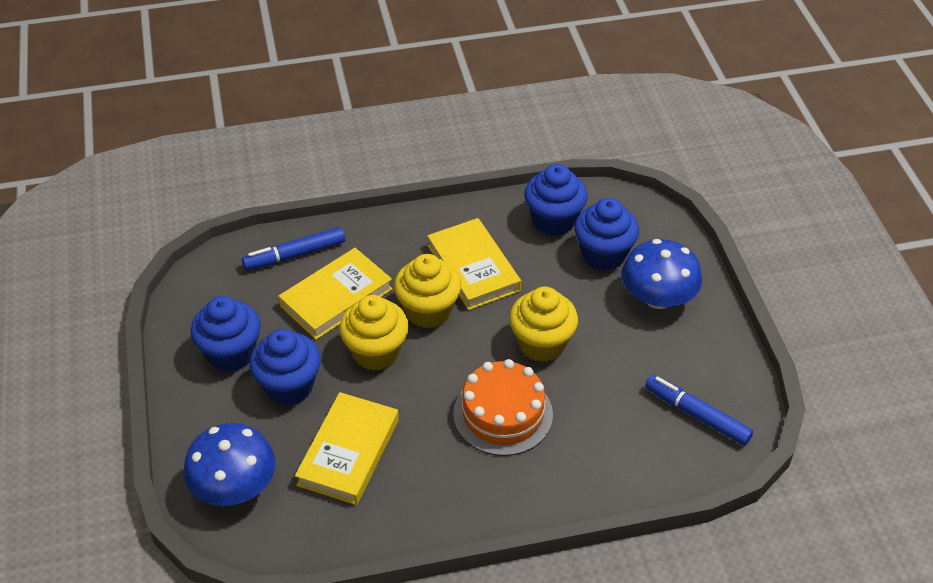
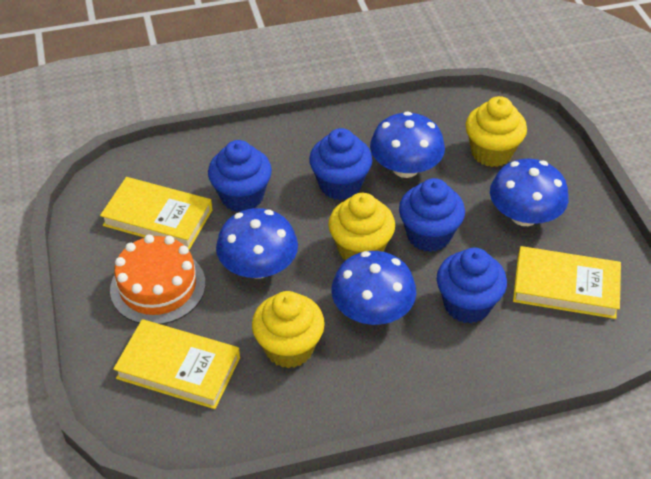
blue marker: [242,227,345,270] [645,375,753,446] = 2 -> none = 0
blue mushroom: [184,423,275,506] [621,239,702,309] = 2 -> [216,208,298,279] [331,251,416,325] [370,111,445,178] [490,159,569,226] = 4

